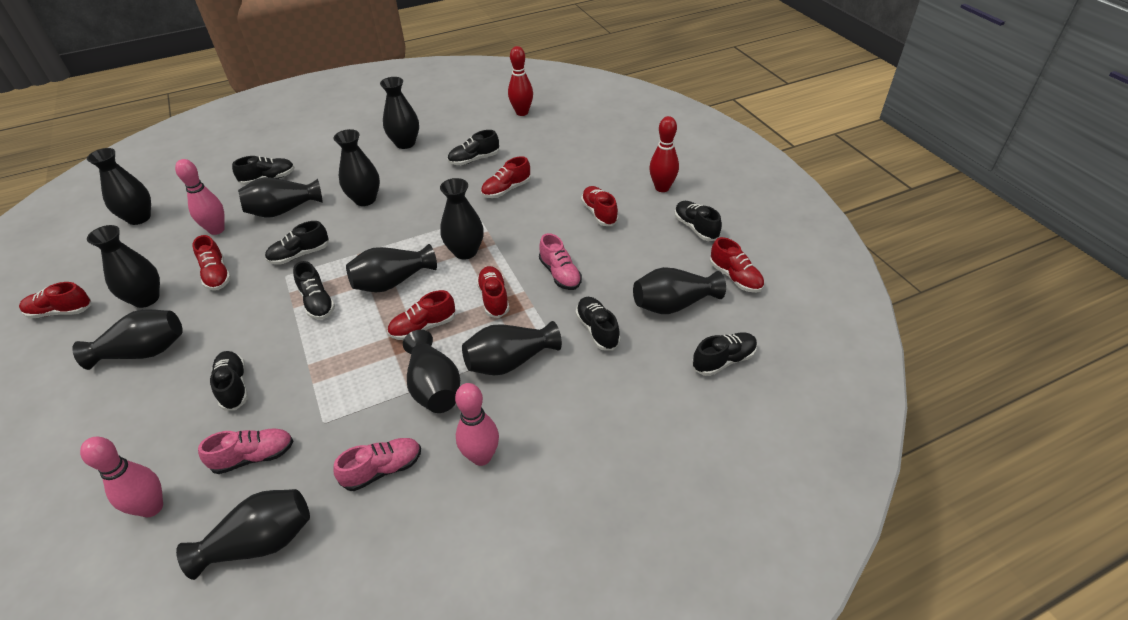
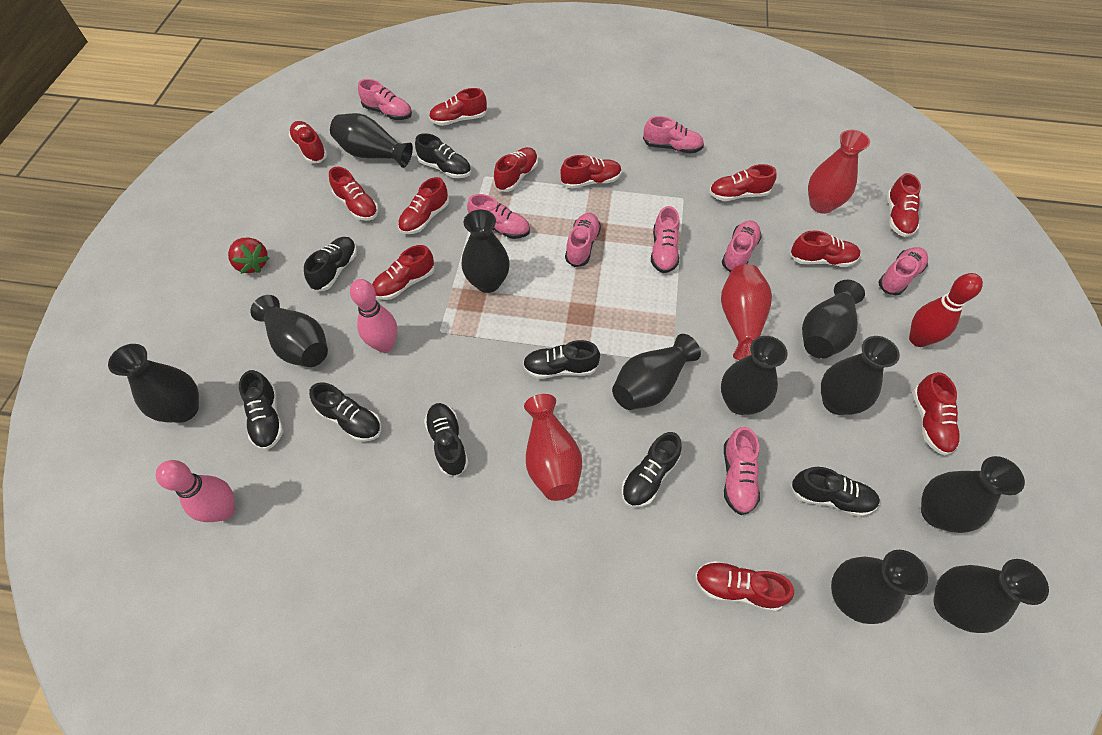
black vase: [72,309,183,370] [87,148,151,225] [87,225,160,308] [176,489,310,580] [238,177,323,217] [333,129,380,206] [346,244,437,292] [380,77,419,149] [403,330,460,413] [440,178,484,259] [462,321,562,375] [633,267,726,314] = 12 -> [108,344,199,423] [250,295,328,367] [330,113,413,168] [461,210,510,293] [612,334,701,410] [721,336,788,415] [802,280,865,359] [821,336,900,415] [831,550,928,624] [921,456,1025,533] [934,559,1049,633] = 11
pink bowling pin: [80,437,163,517] [175,159,225,235] [455,383,499,466] = 3 -> [156,460,235,522] [350,279,397,353] = 2
pink shoe: [198,429,293,474] [333,438,421,491] [539,233,582,290] = 3 -> [358,79,412,120] [467,194,530,239] [565,213,601,267] [643,116,704,153] [651,206,680,273] [722,220,762,272] [724,427,760,515] [878,247,928,295] = 8
red bowling pin: [508,46,533,116] [649,116,679,192] = 2 -> [909,273,983,347] = 1
red shoe: [19,282,92,318] [192,235,231,291] [387,290,455,340] [477,266,509,318] [481,156,531,198] [581,186,619,226] [710,237,764,293] = 7 -> [289,121,327,163] [329,167,378,221] [372,245,434,300] [398,177,449,234] [429,88,487,126] [494,147,538,192] [561,155,622,189] [695,561,794,612] [709,164,776,201] [790,230,860,267] [887,173,921,237] [913,372,960,456] = 12
red strawberry: none = 0 -> [228,237,269,274] = 1
red vase: none = 0 -> [524,394,582,501] [721,264,772,360] [808,130,870,214] = 3

